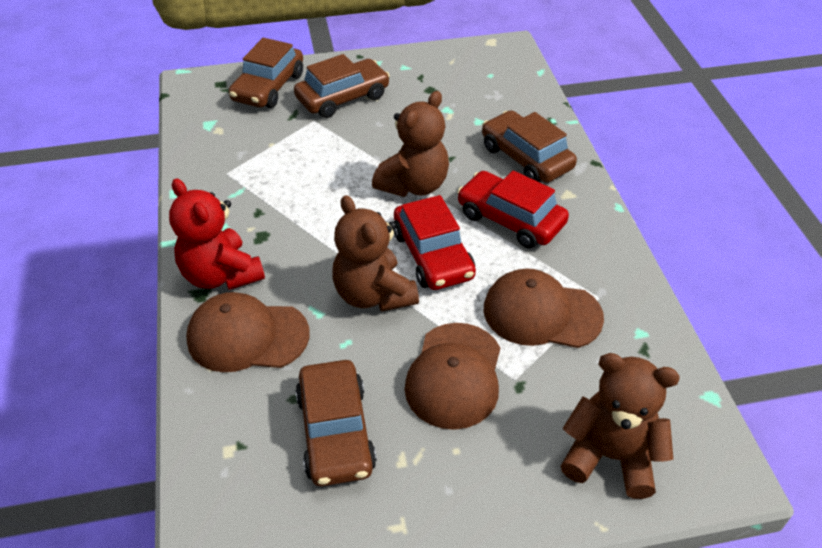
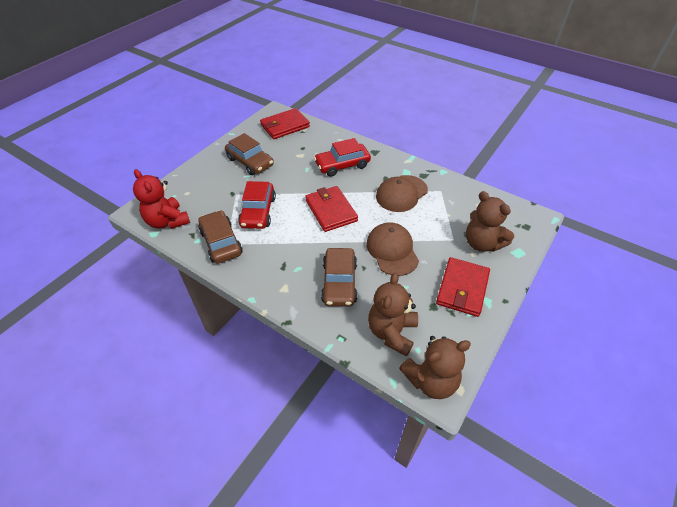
brown cap: [186,292,310,372] [405,323,500,430] [484,269,604,348] = 3 -> [366,222,419,276] [376,175,428,212] = 2
brown car: [229,38,303,108] [294,54,390,118] [295,360,377,486] [482,110,577,183] = 4 -> [198,210,243,264] [225,133,274,175] [321,248,357,307] = 3
red wallet: none = 0 -> [260,108,310,139] [305,186,358,232] [436,257,490,317] = 3

